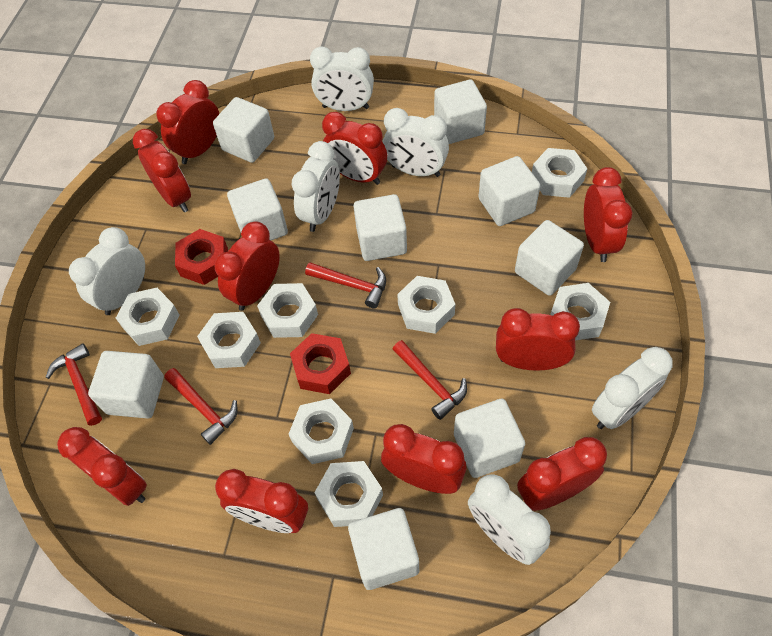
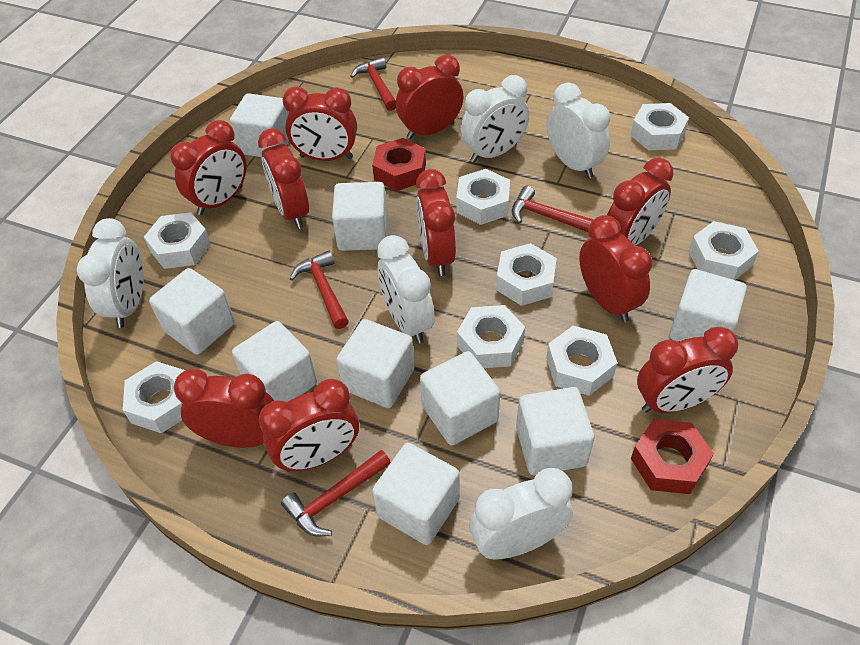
white clock: [69,227,145,315] [292,141,340,232] [310,46,374,111] [383,108,449,177] [468,474,551,565] [592,347,673,429] = 6 -> [77,218,144,328] [377,235,435,344] [461,75,529,163] [470,468,573,560] [547,82,610,178] = 5

